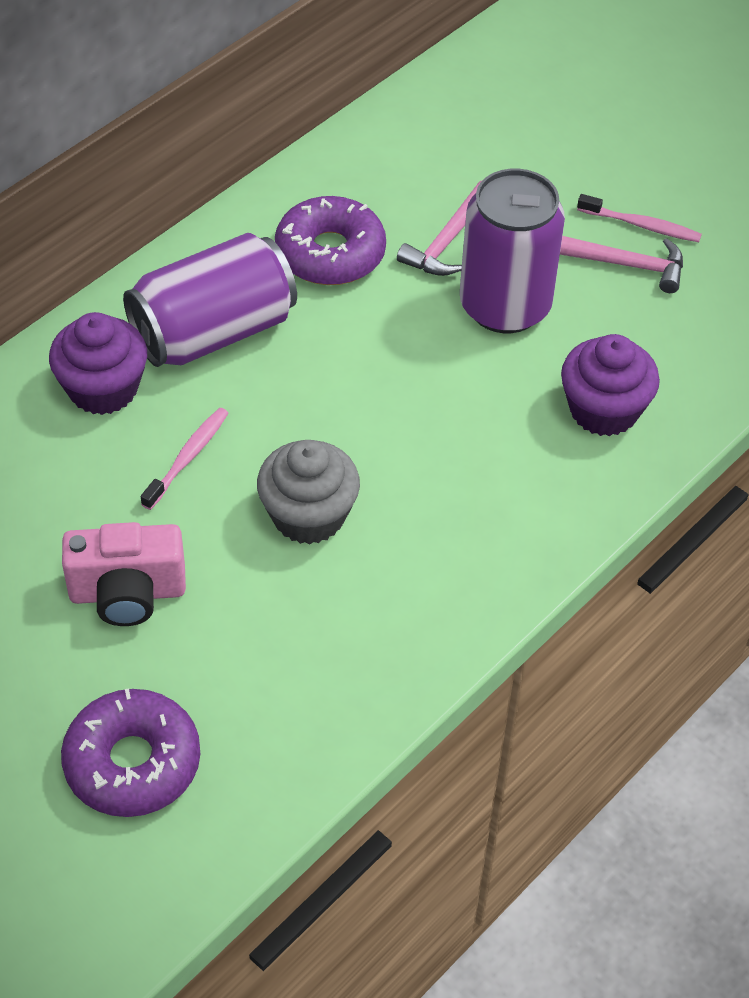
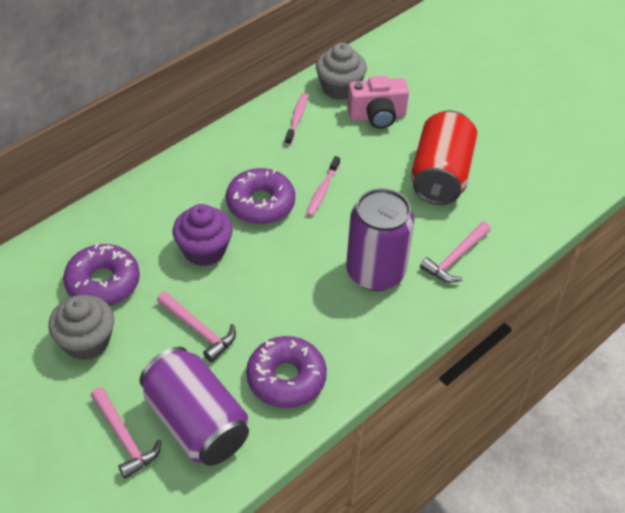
grey cupcake: [257,440,360,545] = 1 -> [48,295,114,360] [316,43,367,100] = 2
pink hammer: [397,181,481,276] [560,236,683,293] = 2 -> [91,387,161,479] [157,291,236,362] [420,221,491,283] = 3
purple cupcake: [49,312,147,415] [561,334,660,436] = 2 -> [173,204,233,266] = 1
purple donut: [61,688,200,817] [275,196,386,285] = 2 -> [63,243,140,306] [226,168,295,225] [246,336,327,408] = 3
red can: none = 0 -> [411,110,478,205] = 1

